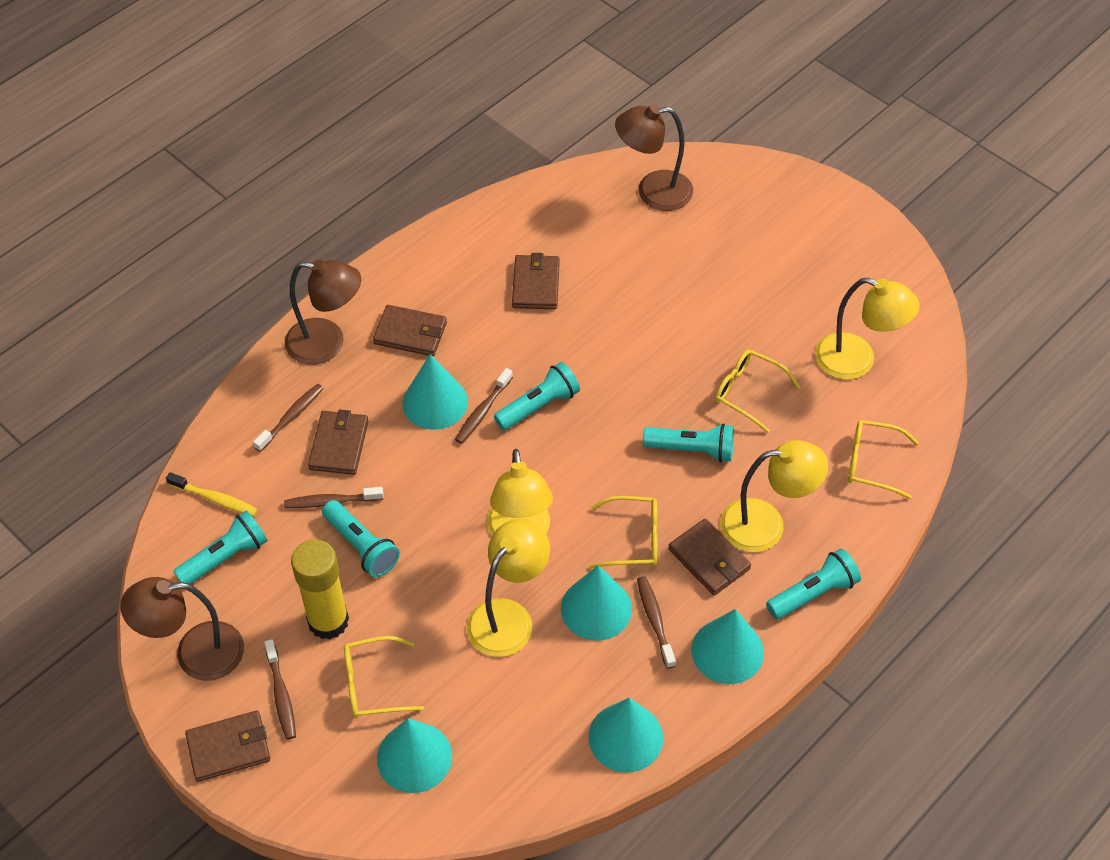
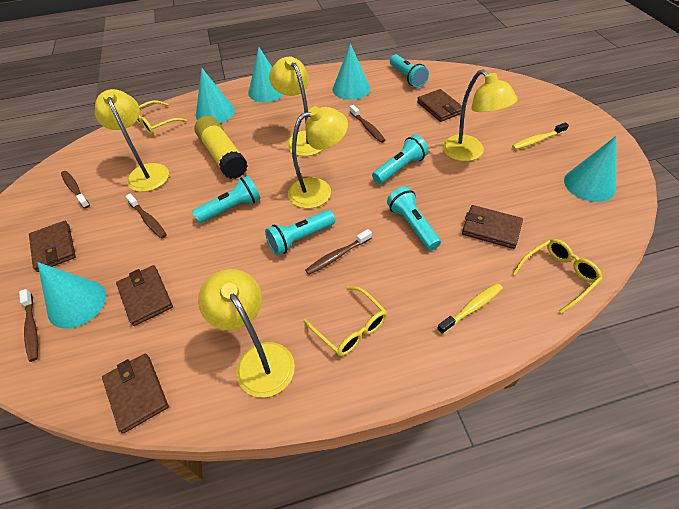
brown lamp: [120,577,244,681] [285,260,361,365] [615,104,693,211] = 3 -> none = 0
yellow glasses: [344,636,424,718] [589,496,657,569] [715,350,800,433] [848,420,919,499] = 4 -> [137,100,187,135] [303,286,387,356] [512,239,602,314] = 3
yellow lamp: [467,519,550,657] [487,449,553,535] [720,440,828,552] [815,277,920,380] = 4 -> [95,89,169,192] [198,269,295,397] [269,56,322,156] [288,106,348,209] [442,69,518,161] = 5
yellow toothbrush: [166,472,258,516] = 1 -> [437,283,503,335] [512,123,569,150] = 2

